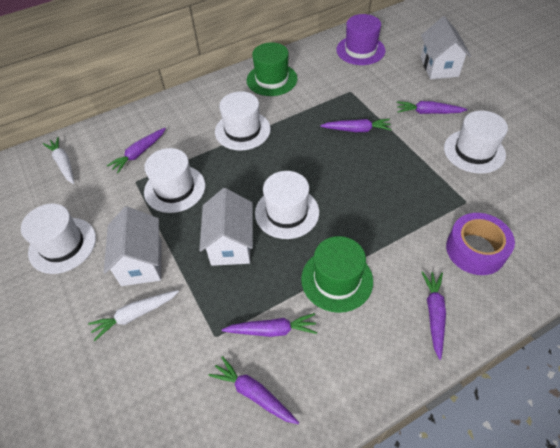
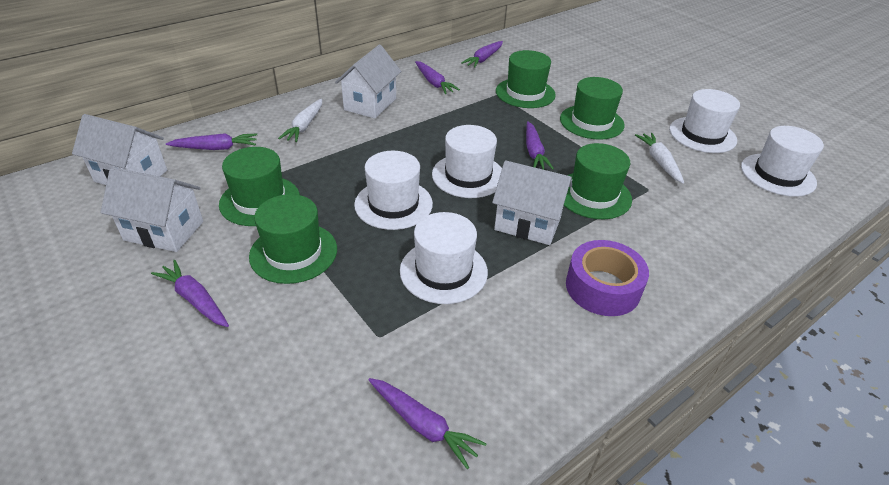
green hat: [247,42,298,96] [301,236,373,313] = 2 -> [219,147,300,226] [249,194,337,284] [496,50,556,108] [560,77,625,140] [564,143,632,219] = 5
purple hat: [336,14,386,65] = 1 -> none = 0
white house: [104,206,161,286] [199,188,253,266] [420,16,471,79] = 3 -> [72,114,167,185] [101,167,203,252] [335,45,401,119] [492,160,572,245] = 4

